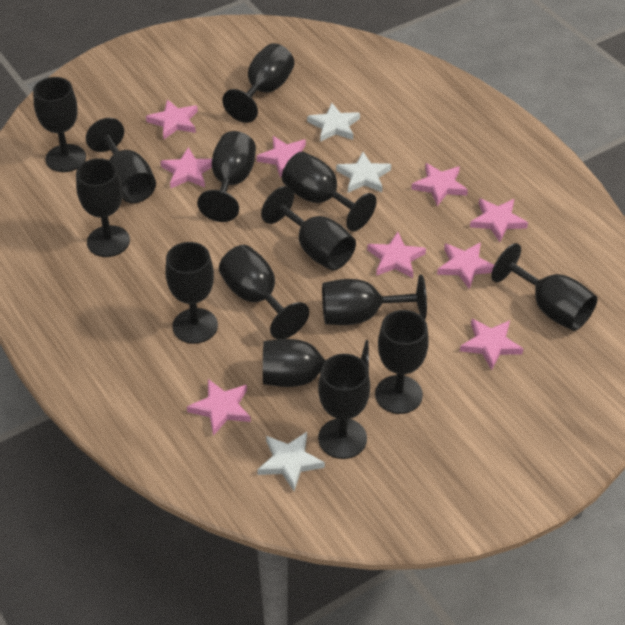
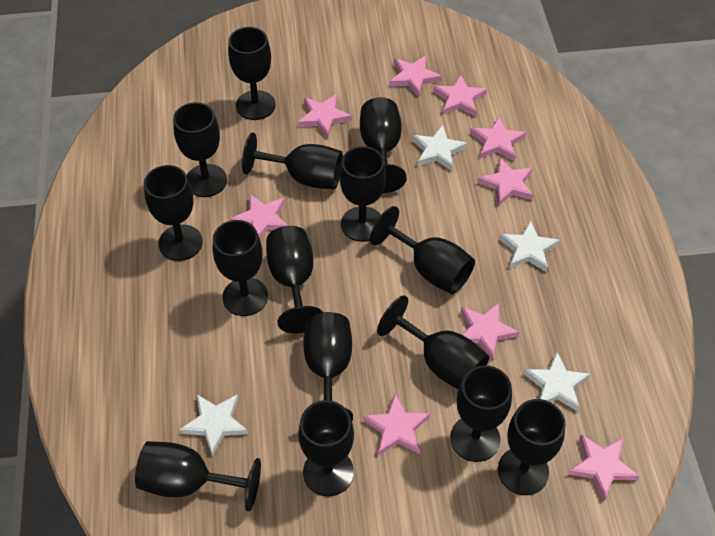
black goblet: [33,77,86,172] [76,158,130,257] [86,118,156,203] [165,242,218,344] [197,131,256,222] [219,245,309,339] [222,43,294,123] [261,186,356,271] [263,339,369,387] [282,152,377,231] [318,354,370,459] [322,275,427,325] [375,310,429,414] [491,243,598,331] = 14 -> [135,441,261,511] [144,165,203,261] [173,102,227,197] [213,220,268,316] [228,27,276,120] [242,133,343,189] [266,226,323,333] [298,400,354,497] [303,312,353,421] [340,146,386,242] [360,97,407,193] [370,206,475,294] [377,295,489,389] [450,365,512,462] [498,399,566,495] = 15
white star: [257,432,325,491] [307,103,360,142] [336,152,391,193] = 3 -> [180,394,248,456] [412,124,467,171] [499,220,560,272] [524,352,590,412] = 4

